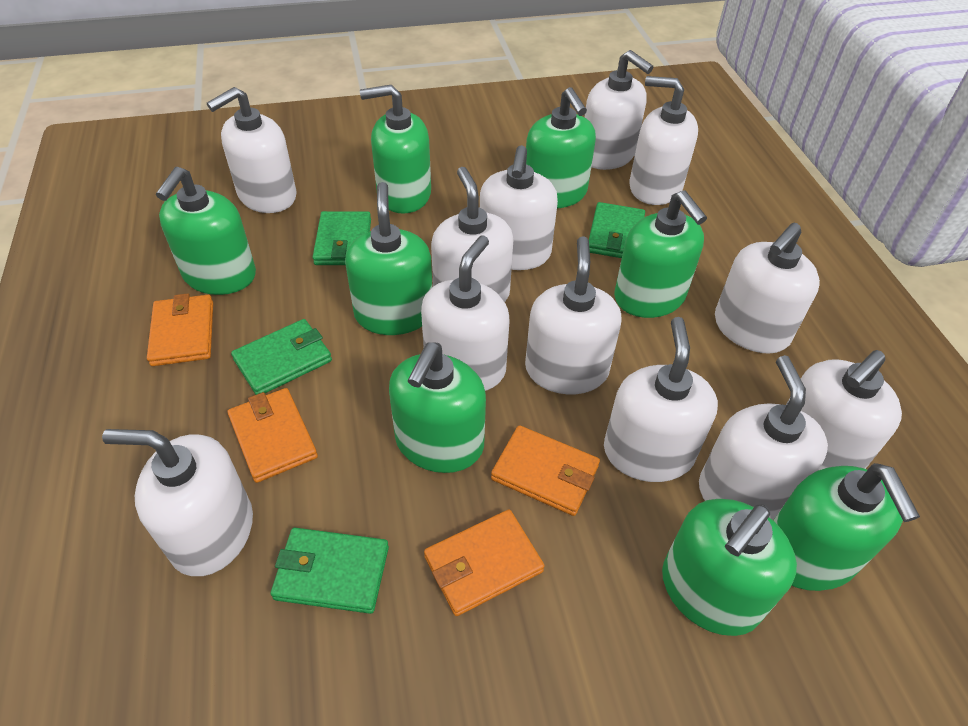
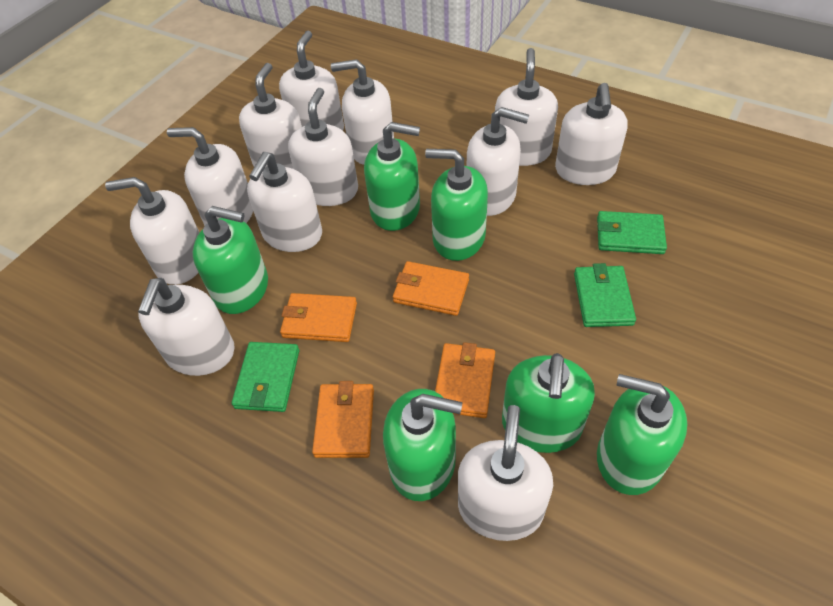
green soap dispenser: [156,167,256,295] [345,182,433,335] [360,85,431,214] [389,342,486,473] [526,87,596,208] [614,191,707,318] [662,499,797,636] [773,463,920,591] = 8 -> [193,206,268,314] [364,122,420,231] [383,389,462,501] [425,149,488,261] [502,353,595,453] [597,374,687,495] = 6
green wallet: [231,319,332,395] [271,528,389,614] [313,211,371,265] [589,202,645,258] = 4 -> [232,342,299,412] [574,263,636,327] [597,211,667,254] = 3

